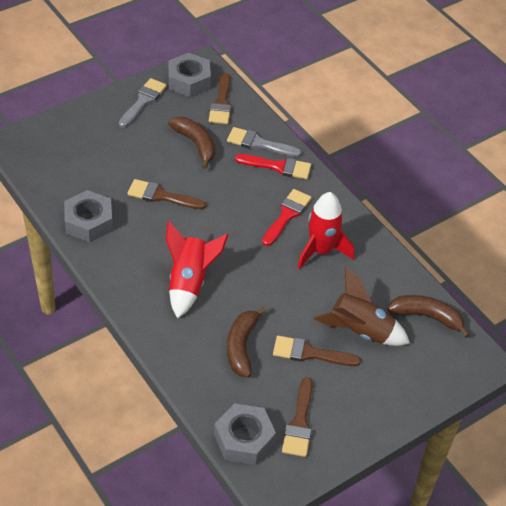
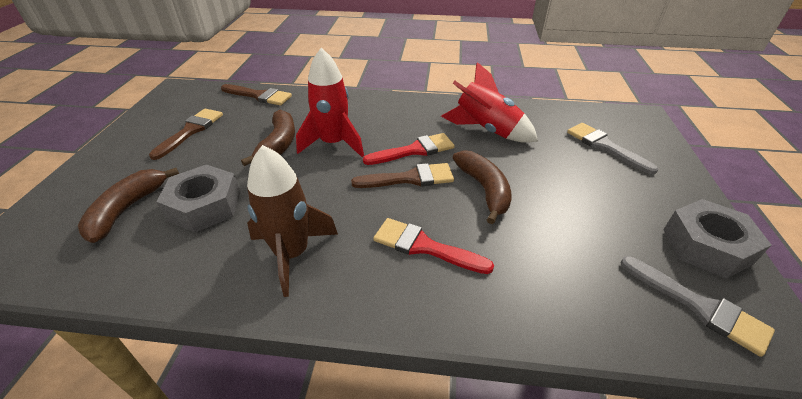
brown brush: [128,179,206,209] [209,73,231,124] [273,336,361,366] [282,377,313,457] = 4 -> [149,109,223,160] [221,84,292,105] [351,163,454,188] = 3
grey nut: [64,190,113,243] [168,53,211,97] [214,403,276,465] = 3 -> [157,164,240,232] [663,199,771,279] = 2

